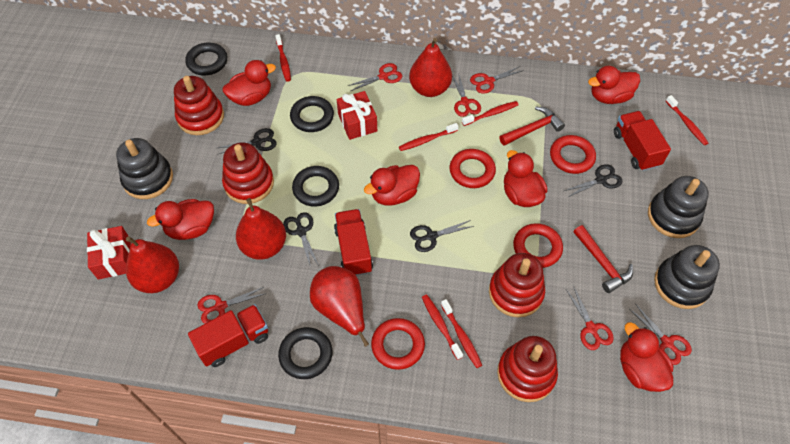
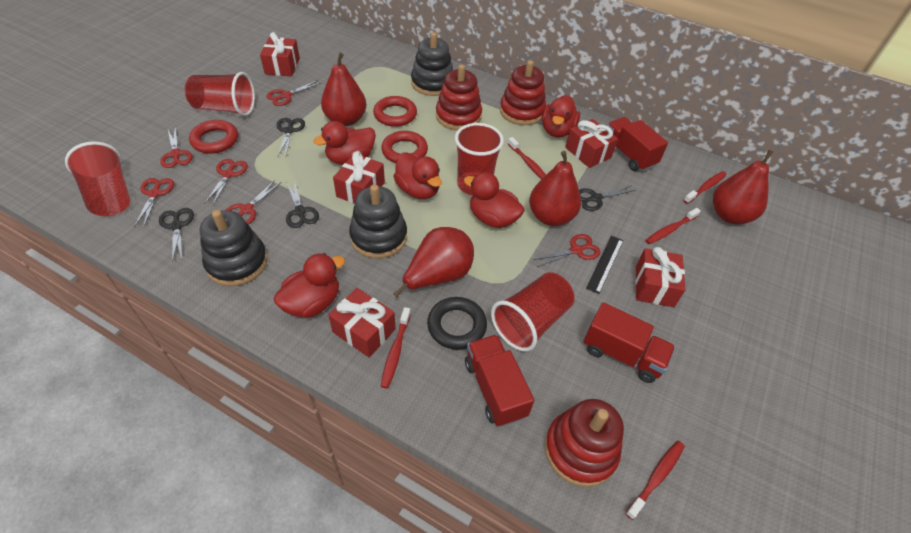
black ring: [185,42,227,76] [278,327,332,379] [290,96,334,132] [292,166,339,207] = 4 -> [427,297,487,350] = 1
black ruler: none = 0 -> [586,236,624,294] = 1
red cup: none = 0 -> [65,141,130,216] [185,72,255,116] [455,123,504,195] [491,272,575,352] = 4
red duck: [147,199,214,240] [222,60,276,106] [364,165,420,206] [504,150,548,207] [588,66,640,104] [620,322,673,392] = 6 -> [274,253,345,318] [313,121,376,165] [393,153,442,199] [464,172,525,228] [542,95,580,138] = 5
red gift: [87,226,131,280] [337,91,377,140] = 2 -> [260,32,300,77] [328,288,396,357] [333,151,385,204] [565,119,618,168] [635,247,685,307] = 5
red hammer: [500,106,565,146] [573,225,633,293] = 2 -> none = 0
red ring: [371,318,425,370] [450,149,496,188] [513,223,563,268] [550,135,596,174] = 4 -> [189,120,238,154] [373,96,417,127] [381,131,428,163] = 3
red stacking toy: [174,76,224,135] [222,142,274,204] [489,253,545,317] [497,336,558,402] = 4 -> [436,64,482,130] [500,60,546,125] [545,399,624,487] = 3
red toothbrush: [275,34,291,82] [399,123,459,151] [422,294,463,360] [441,299,482,368] [462,101,518,126] [666,95,708,145] = 6 -> [381,307,411,389] [508,137,546,179] [625,441,685,520] [645,208,701,244] [683,171,727,204] = 5

